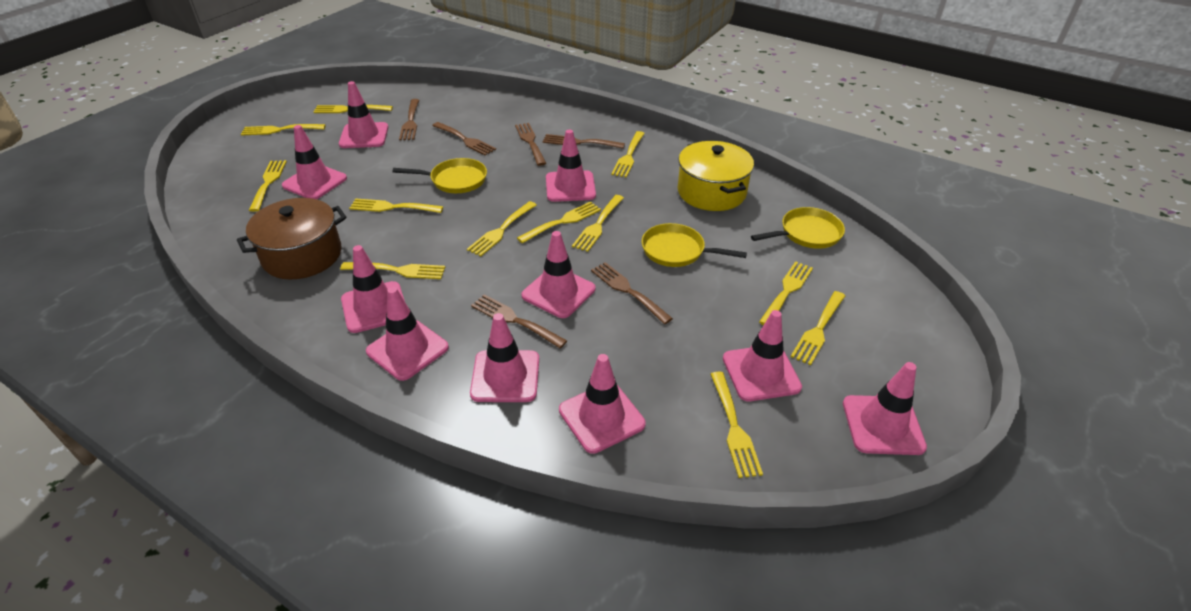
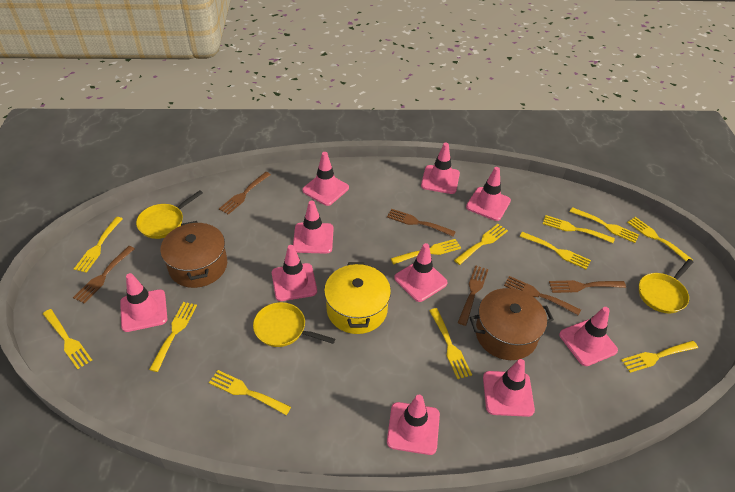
brown pot: [237,198,346,280] = 1 -> [160,221,227,288] [470,288,554,360] = 2

